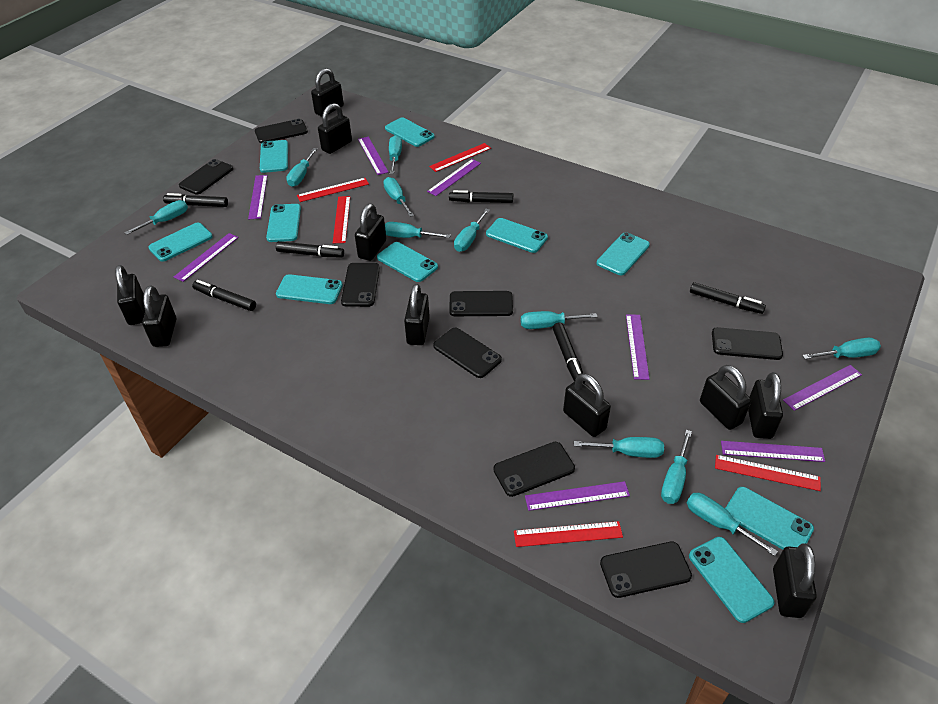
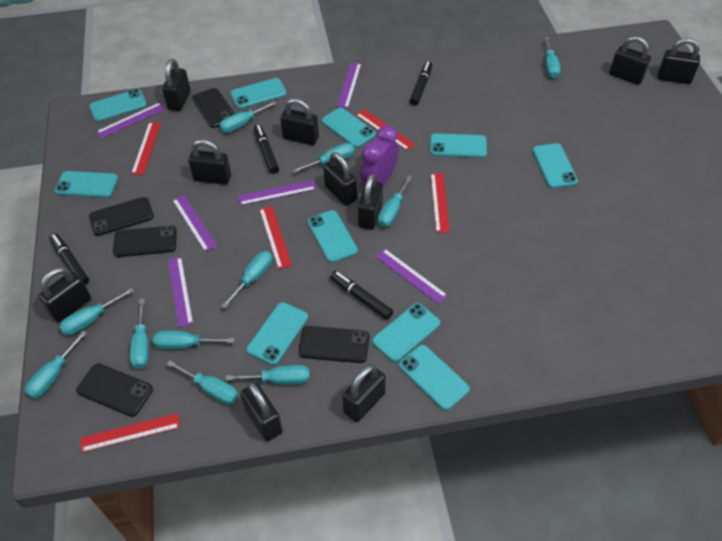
black marker: [163,193,228,207] [192,280,256,311] [276,241,344,257] [449,190,513,203] [553,322,585,383] [690,282,766,314] = 6 -> [49,233,89,285] [254,124,279,174] [330,271,393,319] [410,61,433,106] = 4
black phone: [179,159,233,194] [255,119,308,143] [341,263,380,307] [433,328,502,378] [449,291,513,316] [493,442,575,497] [600,542,692,598] [712,327,783,360] = 8 -> [76,363,153,417] [89,197,154,236] [113,225,177,257] [192,88,235,128] [298,326,369,363] = 5
purple clock: none = 0 -> [360,125,399,185] = 1
purple ruler: [174,233,239,282] [248,175,268,219] [358,137,389,175] [427,159,481,196] [525,481,630,511] [626,314,649,380] [721,441,825,462] [783,365,862,411] = 8 -> [96,102,166,139] [168,257,193,327] [172,195,217,252] [238,180,316,206] [337,62,361,108] [375,249,448,304] = 6

